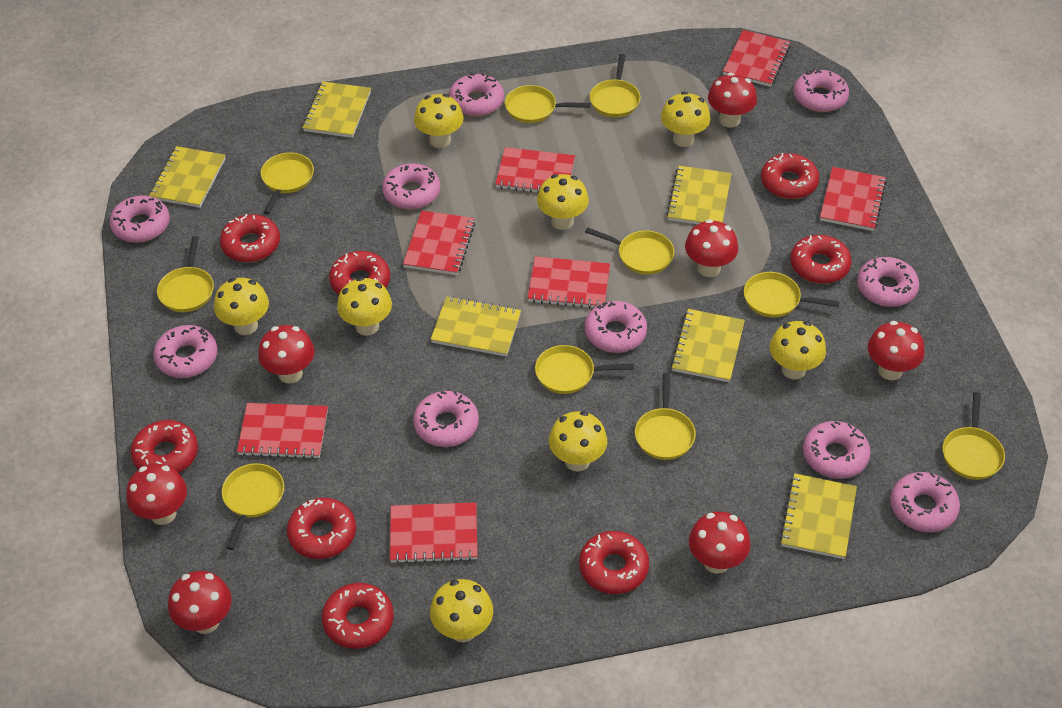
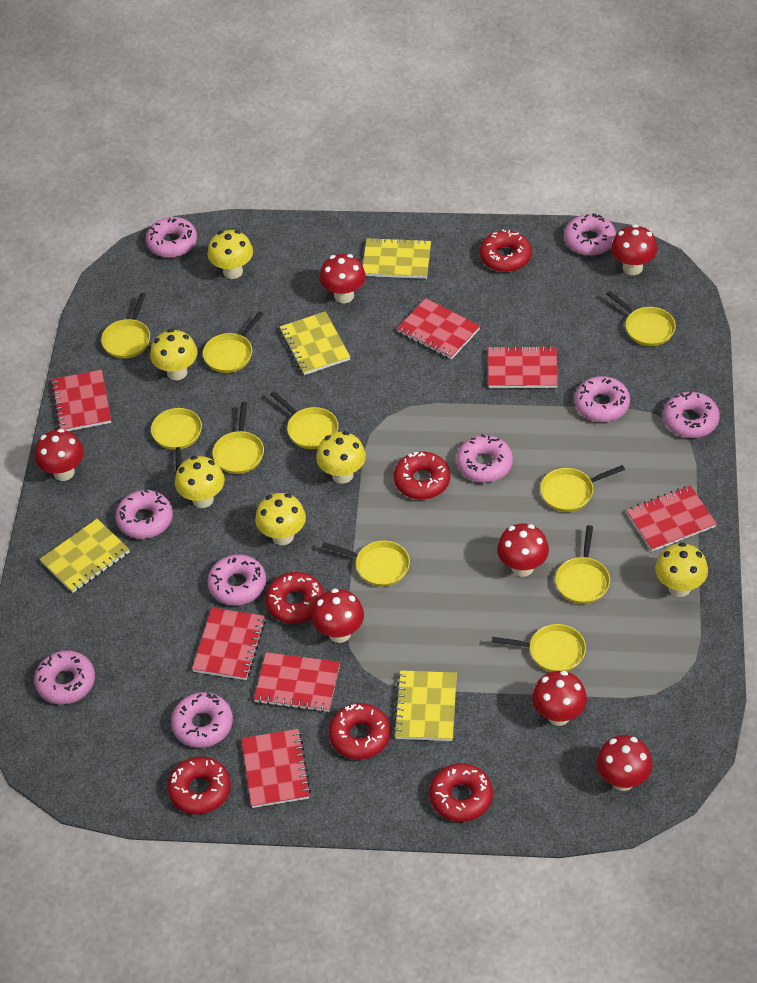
pink donut: [110,195,170,243] [153,325,218,378] [382,163,440,209] [413,391,479,447] [449,73,504,116] [585,301,647,353] [794,70,849,112] [803,421,870,479] [857,257,919,307] [890,472,960,532] = 10 -> [34,650,95,704] [115,490,173,539] [146,217,197,258] [171,692,233,748] [207,554,266,605] [456,434,513,483] [564,213,616,256] [574,376,630,422] [663,391,720,438] = 9
red donut: [131,420,198,473] [220,214,280,262] [287,498,356,559] [322,583,394,649] [329,251,390,295] [579,531,649,594] [761,153,819,199] [790,235,852,284] = 8 -> [167,757,231,814] [265,572,324,624] [329,703,391,759] [394,452,450,499] [429,763,493,822] [480,229,532,272] = 6
yellow mushroom: [214,278,269,335] [337,277,392,336] [414,94,464,148] [430,579,493,642] [537,174,589,230] [549,411,607,472] [661,92,710,147] [770,321,826,379] = 8 -> [150,329,198,380] [175,456,225,508] [208,230,253,279] [255,493,306,545] [316,431,366,484] [655,542,708,597] = 6
yellow notebook: [149,146,226,208] [302,81,371,138] [431,296,521,357] [666,166,732,224] [671,309,745,382] [780,473,857,559] = 6 -> [40,519,130,593] [280,311,350,375] [363,237,431,279] [393,670,457,741] = 4

